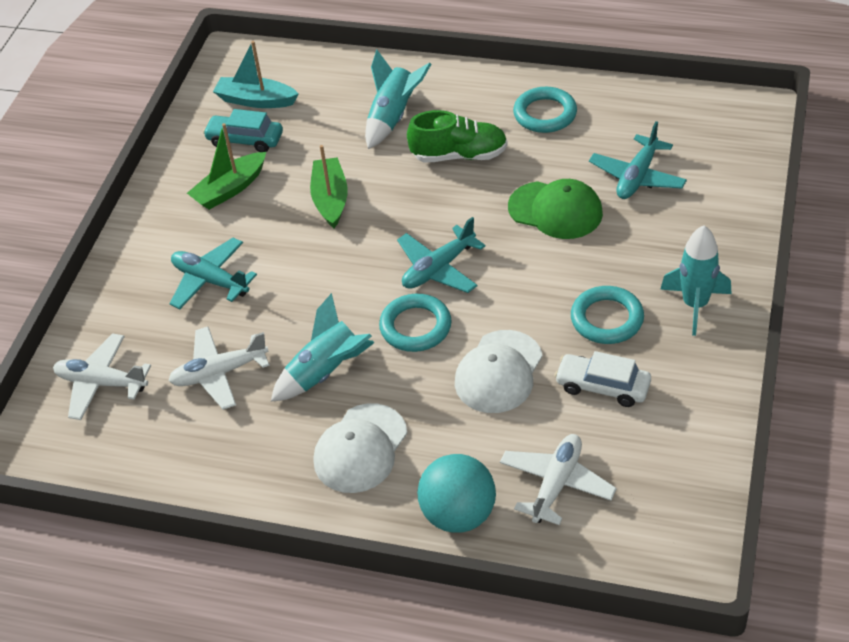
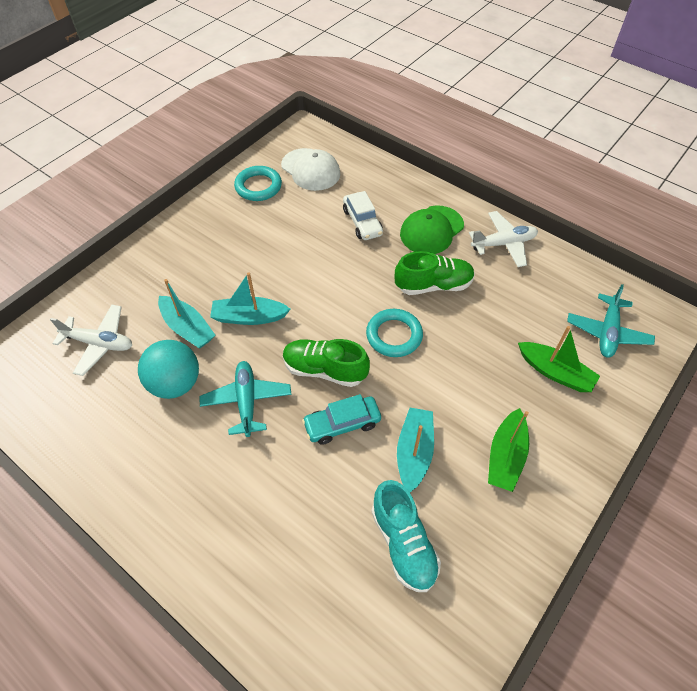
green shoe: [407,110,508,163] = 1 -> [283,339,370,387] [395,251,475,295] = 2
turquoise boat: [213,41,299,108] = 1 -> [158,279,215,349] [210,272,291,325] [397,408,434,493] = 3
turquoise plane: [170,238,257,309] [397,217,486,293] [589,121,687,199] = 3 -> [200,361,291,437] [567,284,655,358] = 2
turquoise ring: [379,294,452,352] [513,87,577,133] [571,286,644,344] = 3 -> [234,166,282,201] [366,309,423,357] = 2
turquoise rocket: [271,293,374,401] [365,50,431,149] [660,225,731,336] = 3 -> none = 0
turquoise shoe: none = 0 -> [371,480,441,592] = 1
white cap: [314,403,407,493] [455,330,543,413] = 2 -> [281,148,340,191] = 1
white plane: [53,333,151,420] [168,327,269,410] [500,434,617,525] = 3 -> [50,305,132,376] [469,211,538,267] = 2

